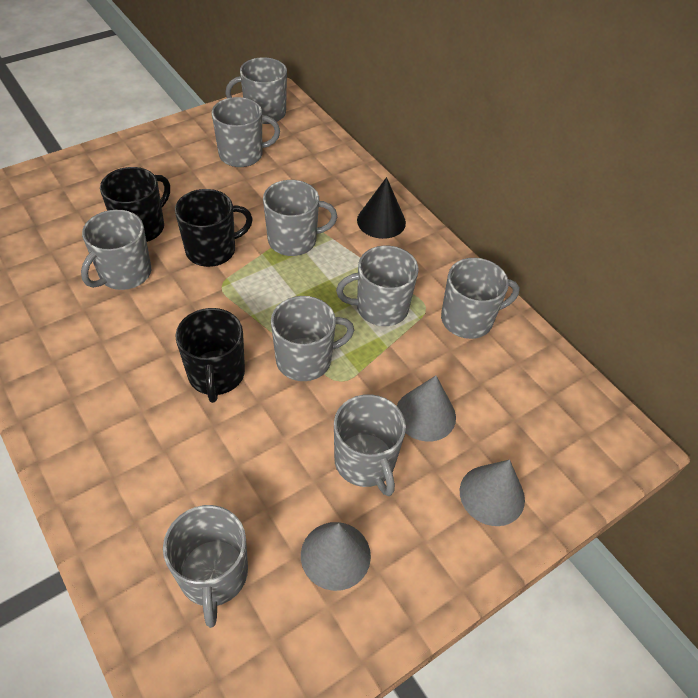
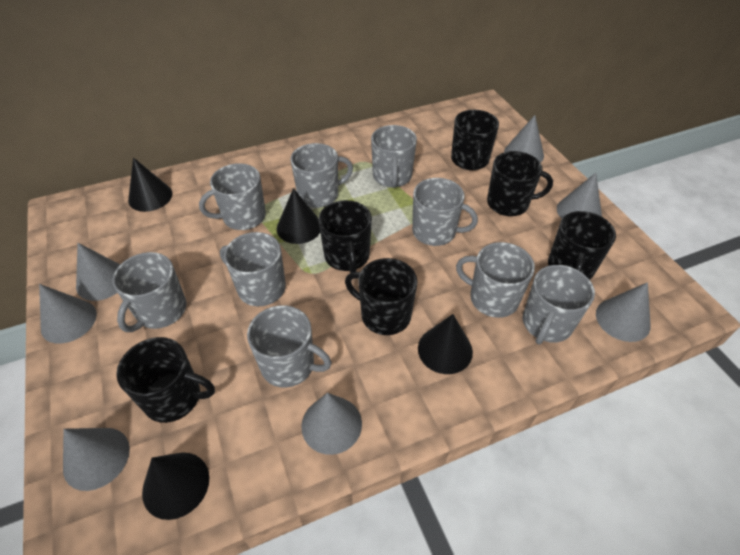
black cone: [357,177,406,239] = 1 -> [128,157,172,212] [142,453,209,520] [277,188,320,244] [418,314,473,374] = 4
black mug: [100,167,170,242] [175,189,253,267] [176,308,245,403] = 3 -> [116,337,215,423] [319,200,372,273] [345,258,417,335] [451,110,499,170] [487,151,553,216] [548,211,616,280] = 6
grey cone: [301,522,371,591] [397,376,456,442] [460,460,525,526] = 3 -> [39,284,97,344] [63,428,130,491] [76,243,120,301] [301,393,362,455] [504,115,544,163] [557,173,602,219] [596,282,651,342] = 7

